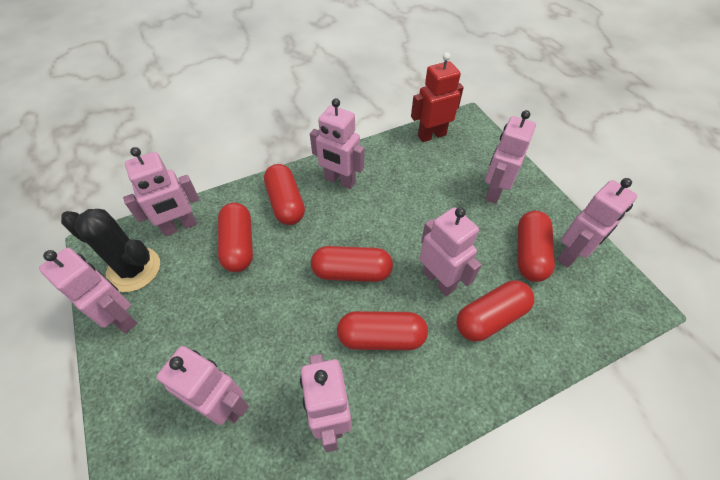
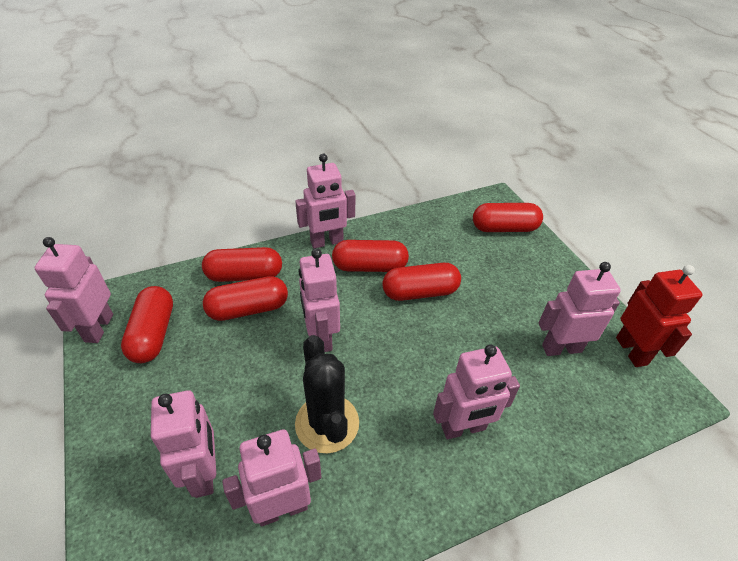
pink robot: [39,248,137,333] [123,147,199,236] [157,346,249,425] [300,354,352,452] [310,98,364,189] [420,207,481,296] [485,110,536,204] [557,178,637,268] = 8 -> [35,237,113,343] [151,390,216,498] [222,429,322,527] [295,154,355,248] [299,248,340,352] [433,344,520,439] [539,262,621,356] = 7

